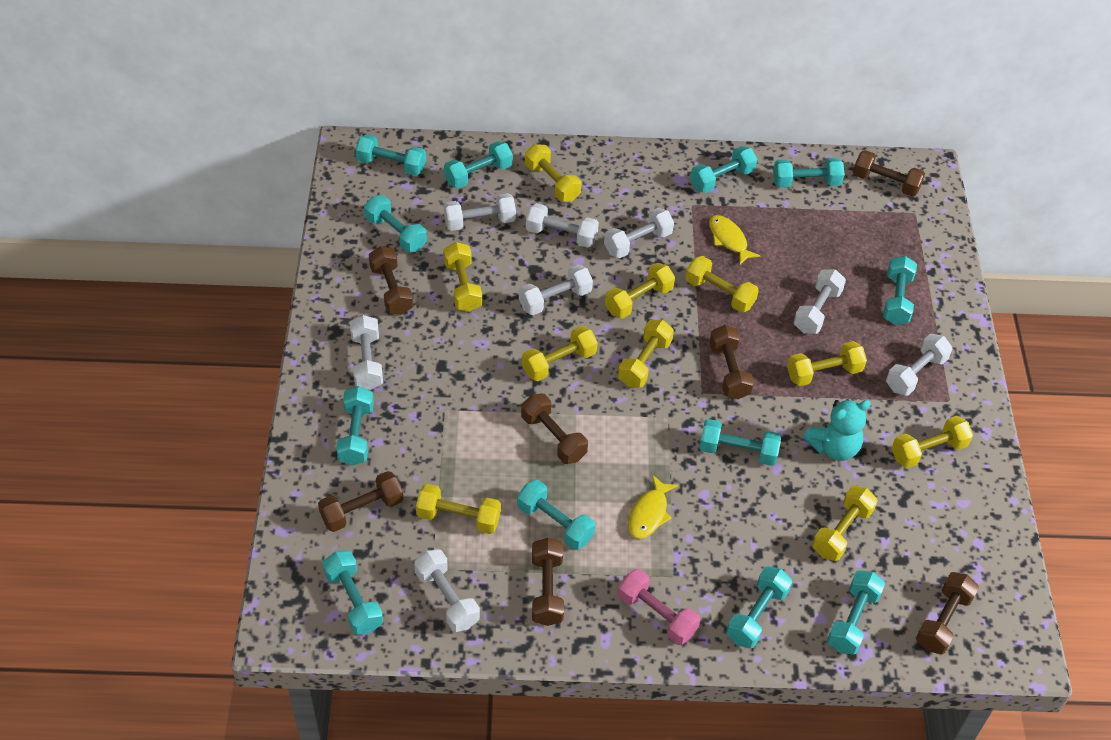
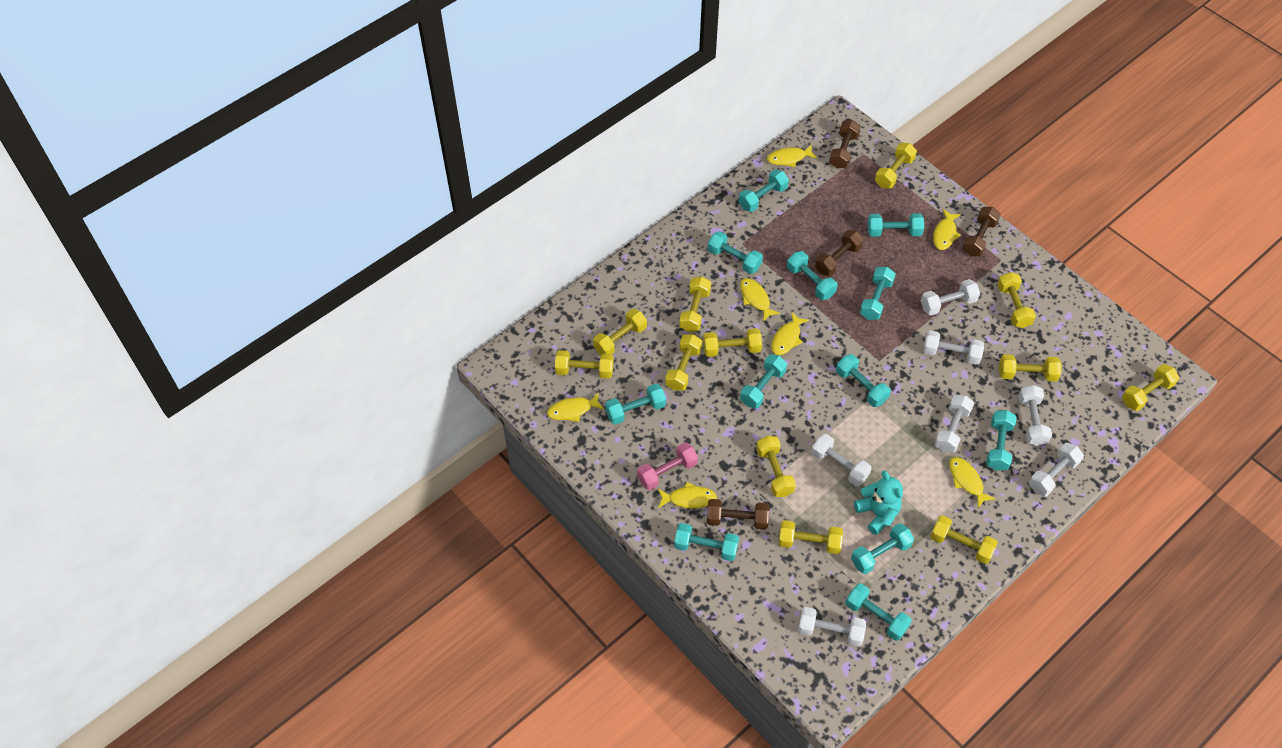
brown dumbbell: [318,471,403,532] [369,246,413,315] [521,394,588,464] [532,538,564,626] [710,325,754,399] [853,150,925,197] [916,572,979,654] = 7 -> [707,499,769,529] [815,230,864,276] [829,120,861,169] [962,207,1001,256] = 4
white dumbbell: [350,315,383,390] [414,549,480,632] [444,193,516,231] [519,265,593,315] [526,203,599,248] [604,208,674,258] [794,270,846,334] [886,334,952,396] = 8 -> [798,607,866,646] [811,434,872,486] [921,279,980,315] [923,330,984,365] [935,395,974,453] [1018,385,1052,446] [1029,443,1084,497] = 7
yellow dumbbell: [416,484,501,534] [444,242,482,312] [522,326,598,381] [525,144,581,202] [605,263,675,319] [618,320,674,388] [685,256,759,312] [787,341,867,386] [812,486,878,561] [892,416,973,468] = 10 -> [555,350,614,379] [593,309,647,355] [665,334,702,391] [679,277,711,332] [703,328,762,357] [756,436,796,497] [779,520,843,554] [875,143,917,188] [930,515,998,564] [997,272,1036,328] [999,354,1062,382] [1122,364,1179,411] = 12
yellow fish: [628,475,678,539] [709,215,760,265] = 2 -> [547,392,604,422] [658,482,717,508] [740,278,780,322] [767,144,817,167] [771,312,809,355] [933,209,961,250] [949,457,996,508] = 7

